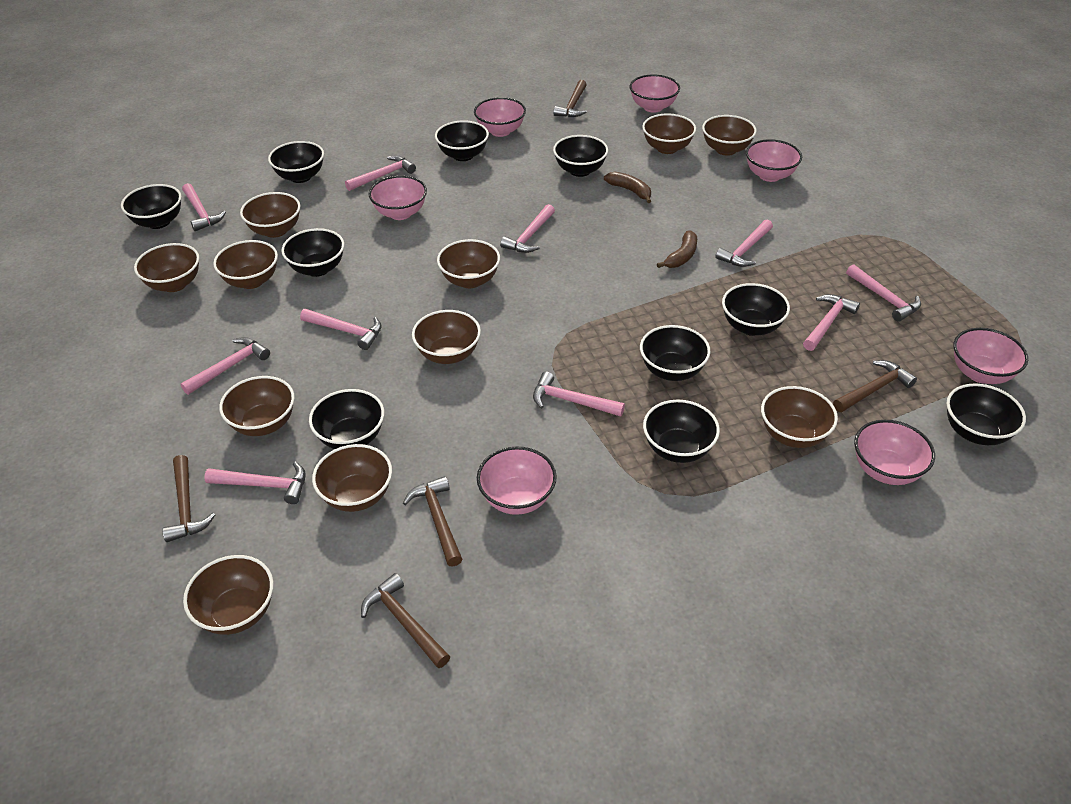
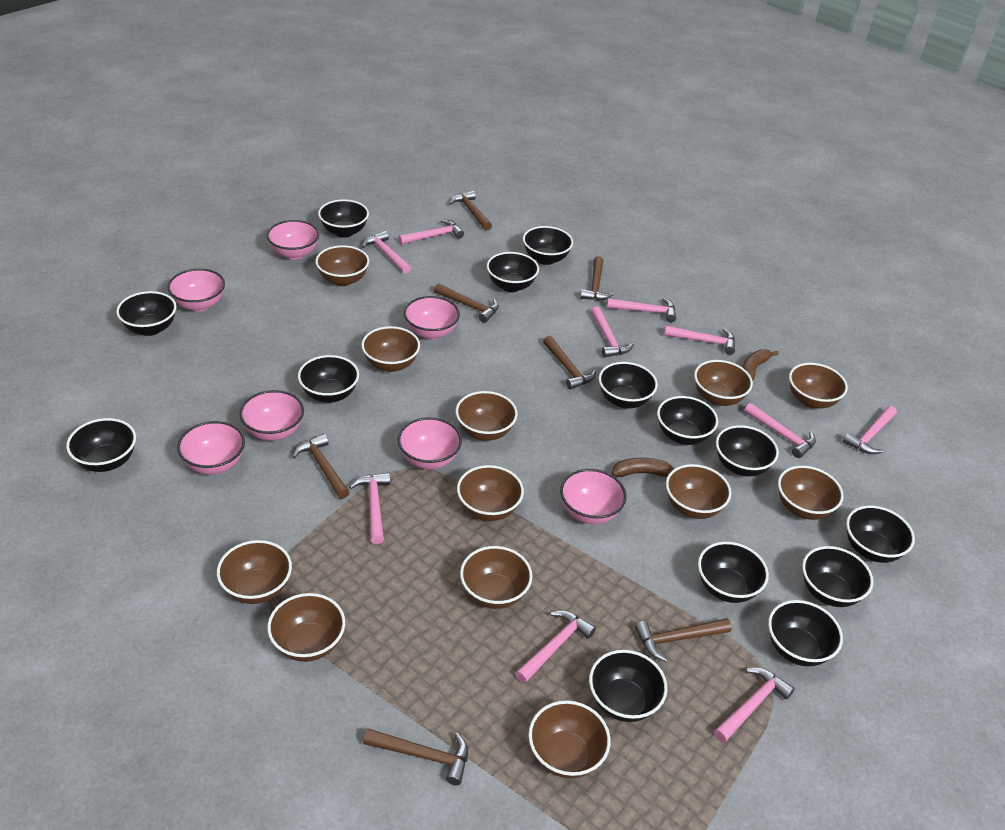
black bowl: [121,184,182,229] [268,141,324,183] [281,228,344,277] [309,389,384,449] [435,120,489,161] [553,135,608,177] [640,325,711,381] [643,400,720,463] [722,283,790,336] [947,384,1026,445] = 10 -> [66,418,136,472] [116,291,176,336] [298,355,359,403] [318,199,369,238] [487,252,539,292] [523,226,573,265] [589,650,667,722] [599,362,658,408] [657,396,718,445] [698,542,769,603] [716,425,779,476] [768,600,843,666] [802,546,873,607] [846,506,915,563] = 14
brown bowl: [134,243,199,292] [183,555,273,635] [213,240,278,289] [219,376,295,436] [240,192,300,238] [312,444,392,512] [412,310,481,364] [437,239,500,288] [642,113,696,154] [702,115,757,156] [761,386,838,448] = 11 -> [217,540,292,604] [267,593,345,662] [316,245,369,286] [361,326,420,372] [456,391,518,441] [457,465,524,521] [460,546,532,609] [529,700,611,778] [666,464,731,519] [694,360,753,406] [778,466,844,520] [789,363,848,409] = 12
brown hammer: [162,455,215,542] [361,573,450,668] [403,476,462,567] [554,80,587,117] [833,360,917,412] = 5 -> [292,434,350,499] [363,728,468,785] [434,283,499,323] [450,191,492,231] [543,336,596,390] [580,256,614,301] [635,618,732,662] = 7

